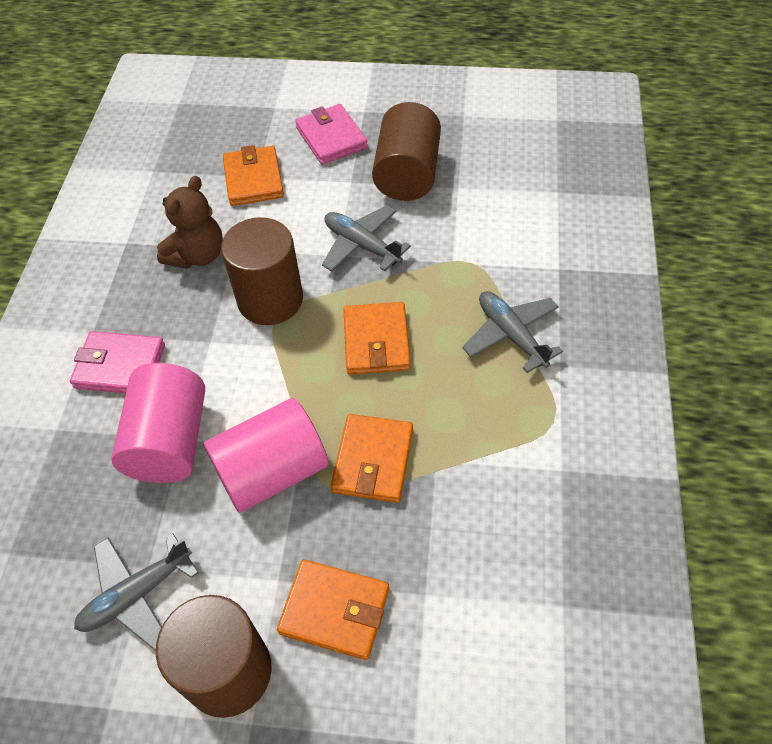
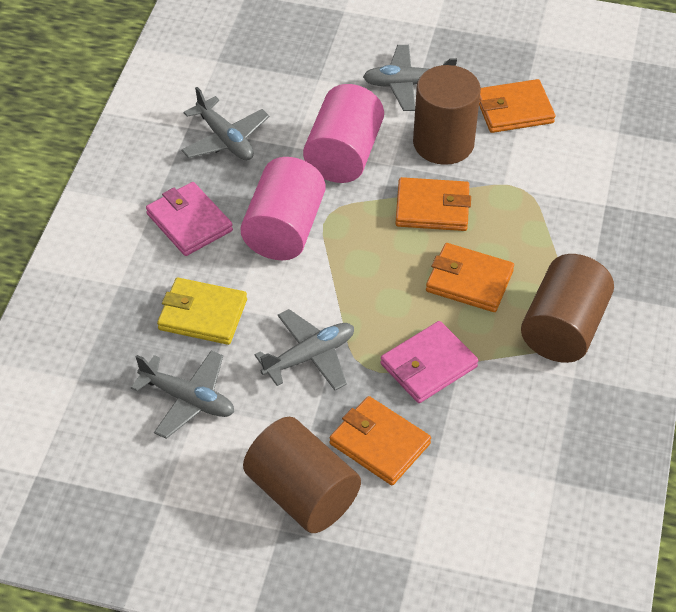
brown teddy bear: [157,176,223,269] = 1 -> none = 0
grey plane: [74,533,199,651] [322,205,411,272] [462,291,563,373] = 3 -> [131,351,234,439] [182,87,269,160] [254,309,354,391] [363,45,457,111] = 4
yellow wallet: none = 0 -> [157,278,247,345] = 1

